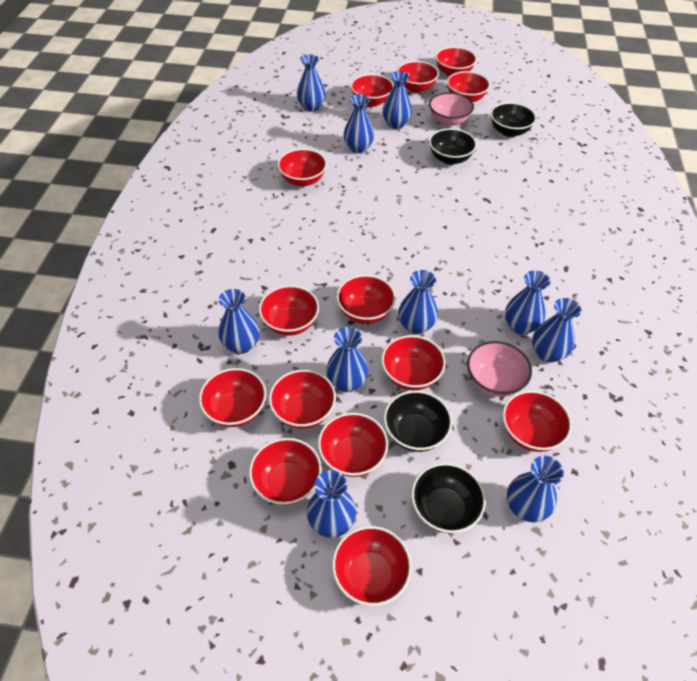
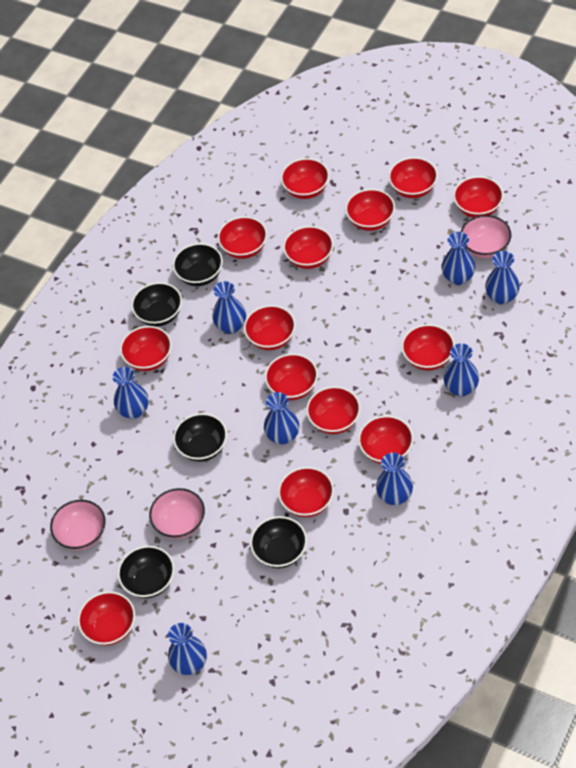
black bowl: [384,390,452,452] [411,463,486,533] [429,128,477,165] [490,102,536,137] = 4 -> [118,546,175,598] [131,282,182,326] [173,243,223,286] [173,413,227,462] [250,516,307,568] = 5
blue vase: [218,289,259,354] [297,55,325,112] [307,470,356,538] [326,327,369,392] [344,94,374,153] [382,71,412,129] [398,270,438,334] [505,270,550,335] [507,456,564,522] [532,298,581,363] = 10 -> [113,367,149,419] [168,623,207,675] [212,281,246,334] [264,392,299,444] [376,453,413,505] [441,232,475,285] [443,343,479,397] [485,251,520,304] = 8
pink bowl: [429,92,474,126] [467,341,532,397] = 2 -> [50,500,106,550] [149,488,205,539] [461,215,511,258] = 3

